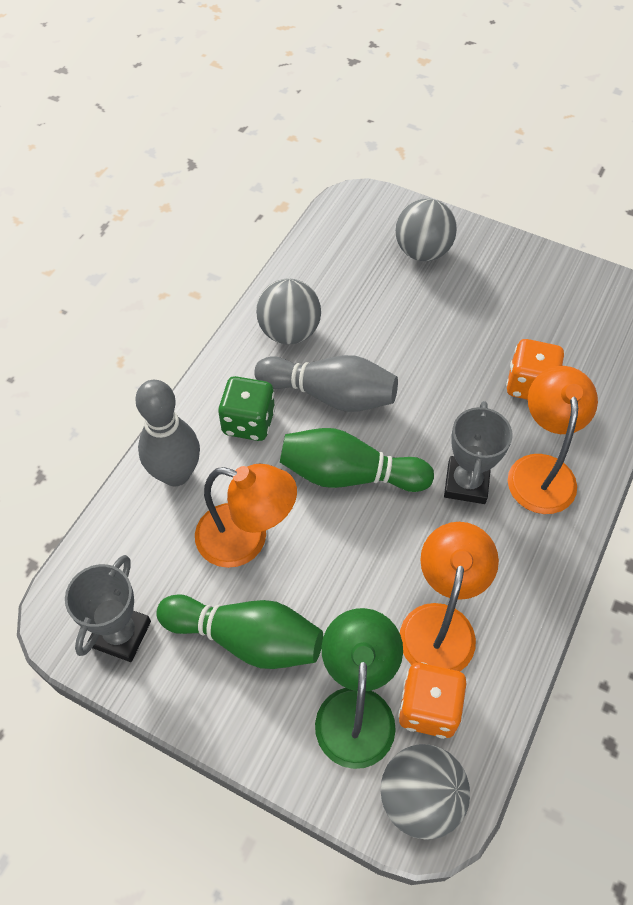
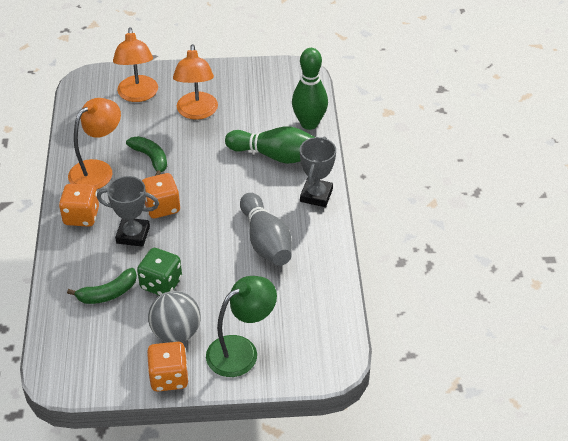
green banana: none = 0 -> [67,268,137,304] [126,136,167,176] = 2
grey ball: [256,279,321,345] [381,744,470,840] [395,198,457,261] = 3 -> [148,291,201,343] = 1
grey bowling pin: [135,380,200,486] [254,355,398,412] = 2 -> [240,193,292,266] = 1
orange dice: [398,662,467,739] [506,339,564,400] = 2 -> [59,184,99,227] [142,173,181,218] [147,342,189,391] = 3

